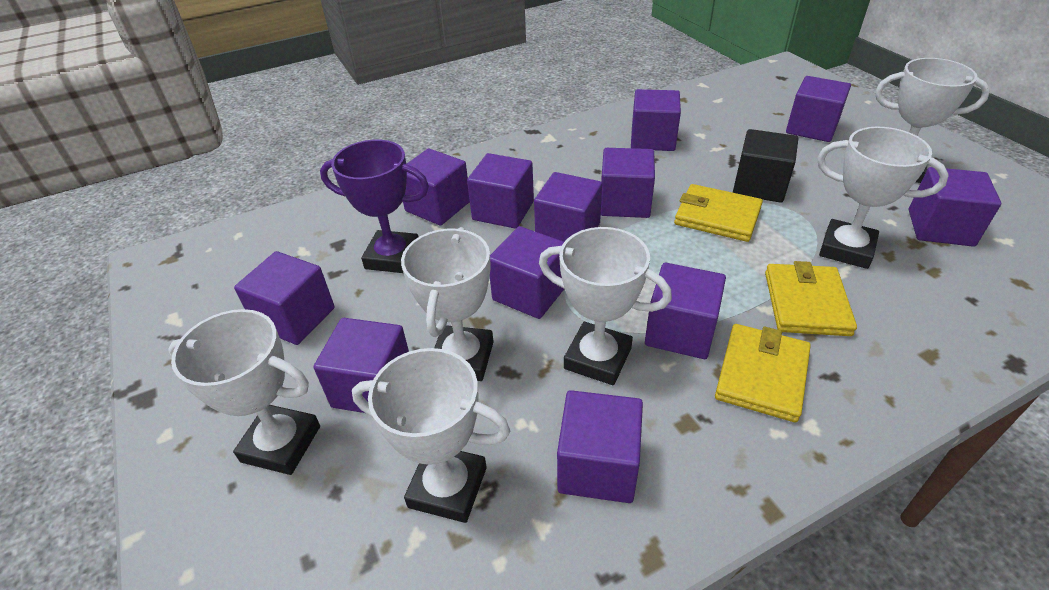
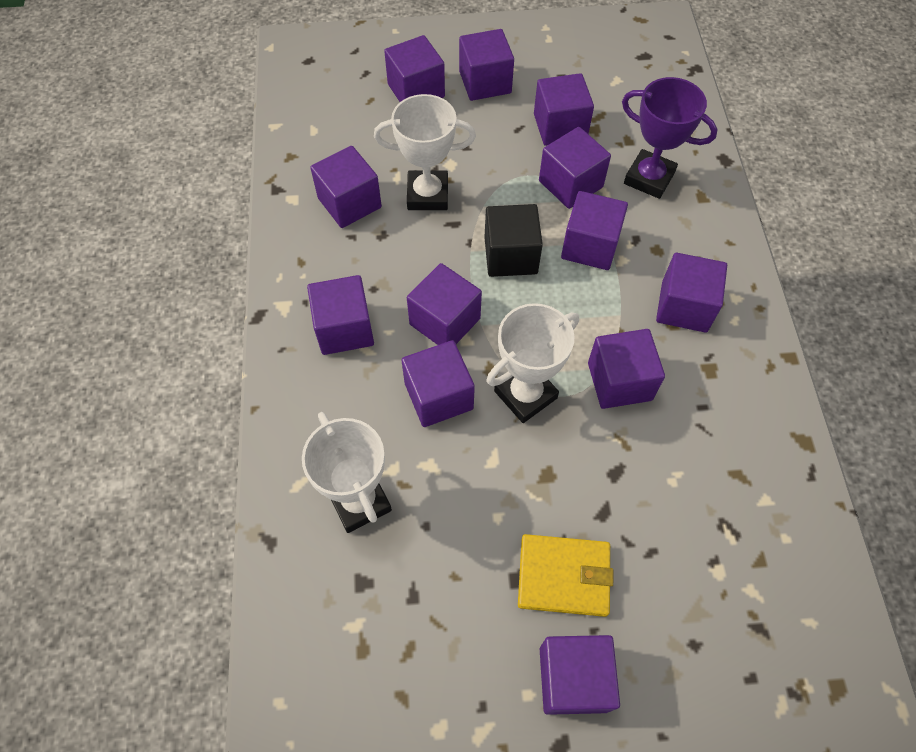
white trophy: [168,309,320,475] [352,348,510,523] [401,227,494,381] [539,227,672,385] [817,126,949,269] [875,58,990,183] = 6 -> [302,412,392,533] [374,94,476,210] [487,303,579,423] = 3
yellow wallet: [674,184,763,242] [715,324,811,423] [765,261,857,336] = 3 -> [518,534,613,617] = 1

